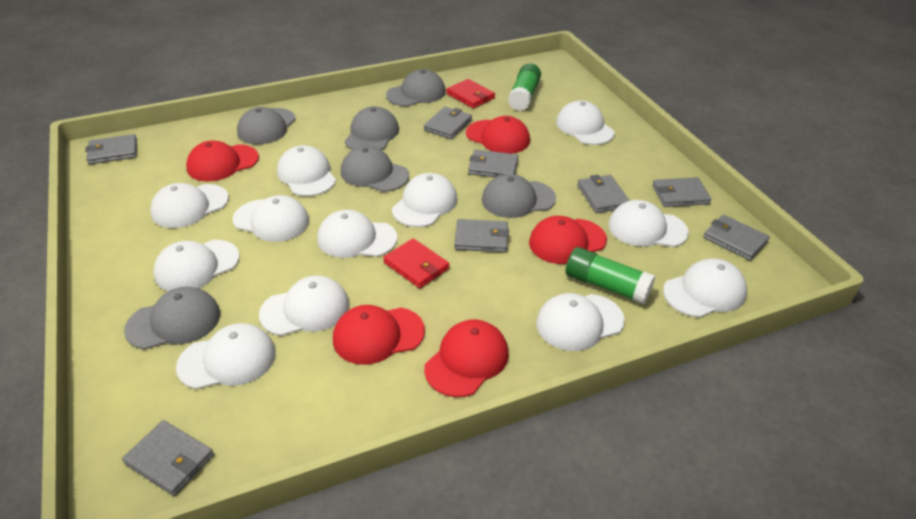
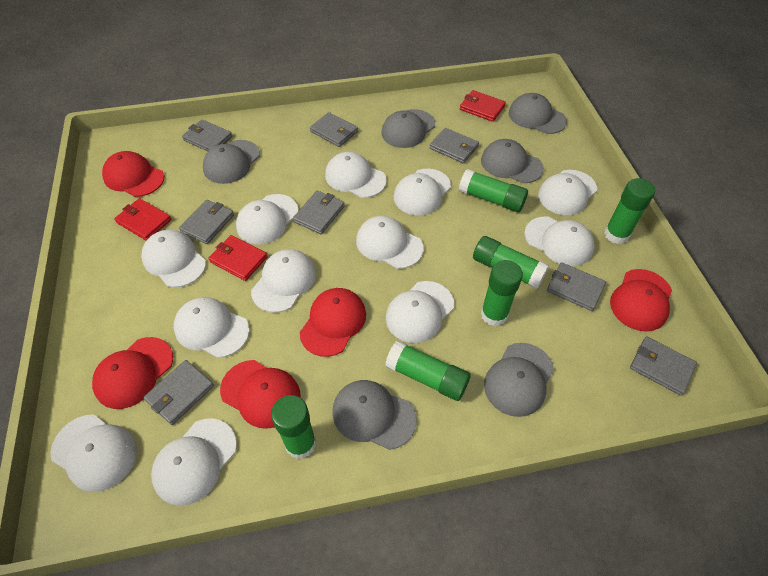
green glue stick: [508,63,541,111] [566,247,655,304] = 2 -> [271,395,316,459] [385,340,471,401] [459,169,528,212] [473,236,549,289] [481,260,523,326] [604,178,655,244] = 6
red wallet: [383,238,449,288] [446,79,495,108] = 2 -> [114,198,172,241] [208,235,268,281] [460,90,506,122] = 3

